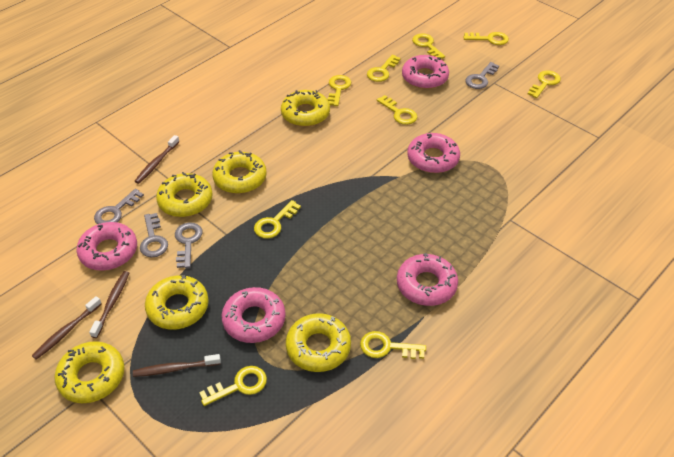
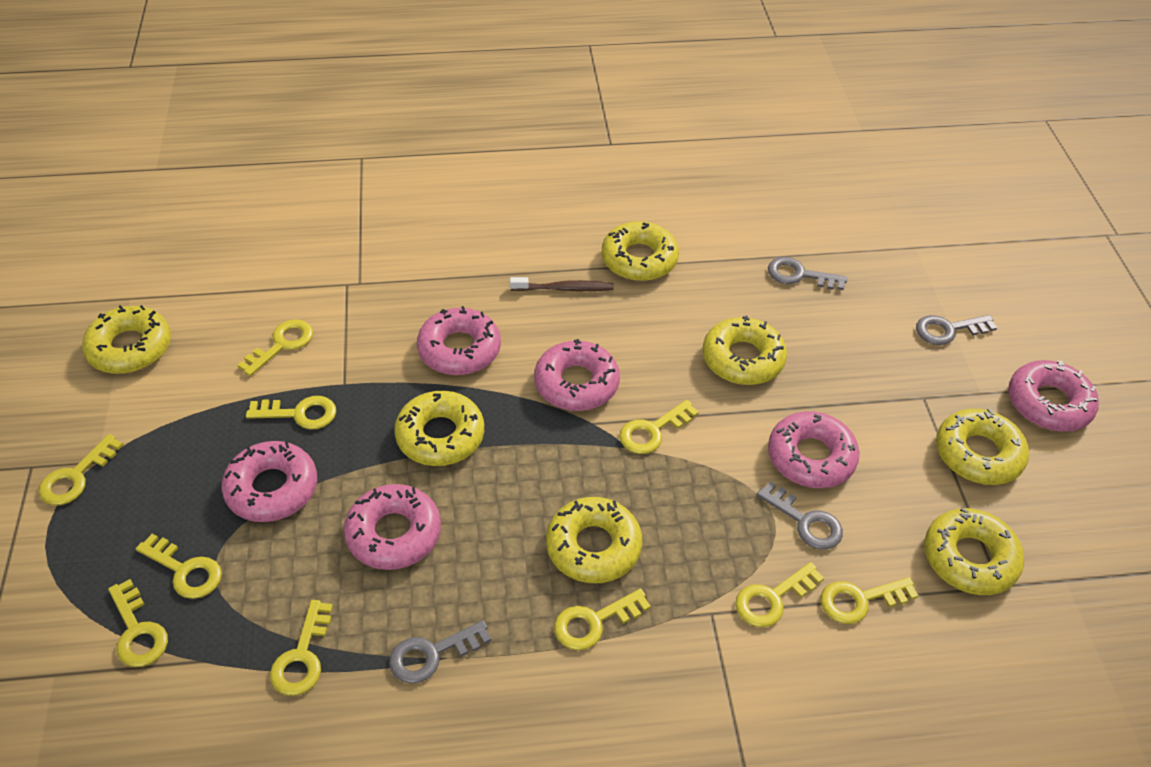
brown toothbrush: [32,296,102,360] [89,271,129,338] [133,354,221,377] [135,135,180,184] = 4 -> [510,277,614,291] = 1
pink donut: [77,222,137,271] [221,287,286,343] [397,253,458,306] [402,55,449,89] [407,133,460,173] = 5 -> [222,441,317,522] [344,484,441,570] [417,306,501,375] [534,339,620,411] [768,411,860,488] [1008,360,1099,432] = 6
yellow donut: [54,341,125,403] [145,275,209,330] [156,172,213,217] [212,150,267,194] [281,90,330,127] [286,313,351,372] = 6 -> [82,305,171,374] [394,391,484,466] [546,497,642,583] [602,221,679,281] [703,316,787,385] [924,508,1024,595] [936,409,1029,485] = 7
yellow key: [199,366,267,406] [254,200,301,239] [328,75,351,106] [360,331,426,359] [367,55,401,82] [377,95,417,125] [412,34,445,59] [464,32,509,45] [528,70,561,98] = 9 -> [39,434,123,505] [108,579,168,667] [136,534,222,599] [238,319,313,376] [246,396,336,430] [270,600,333,696] [554,589,651,650] [619,400,699,454] [735,562,824,627] [821,577,918,624] = 10

